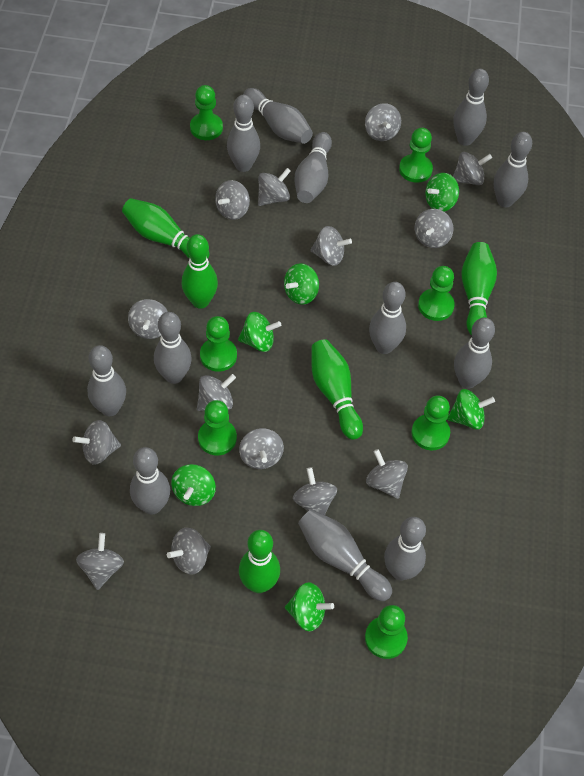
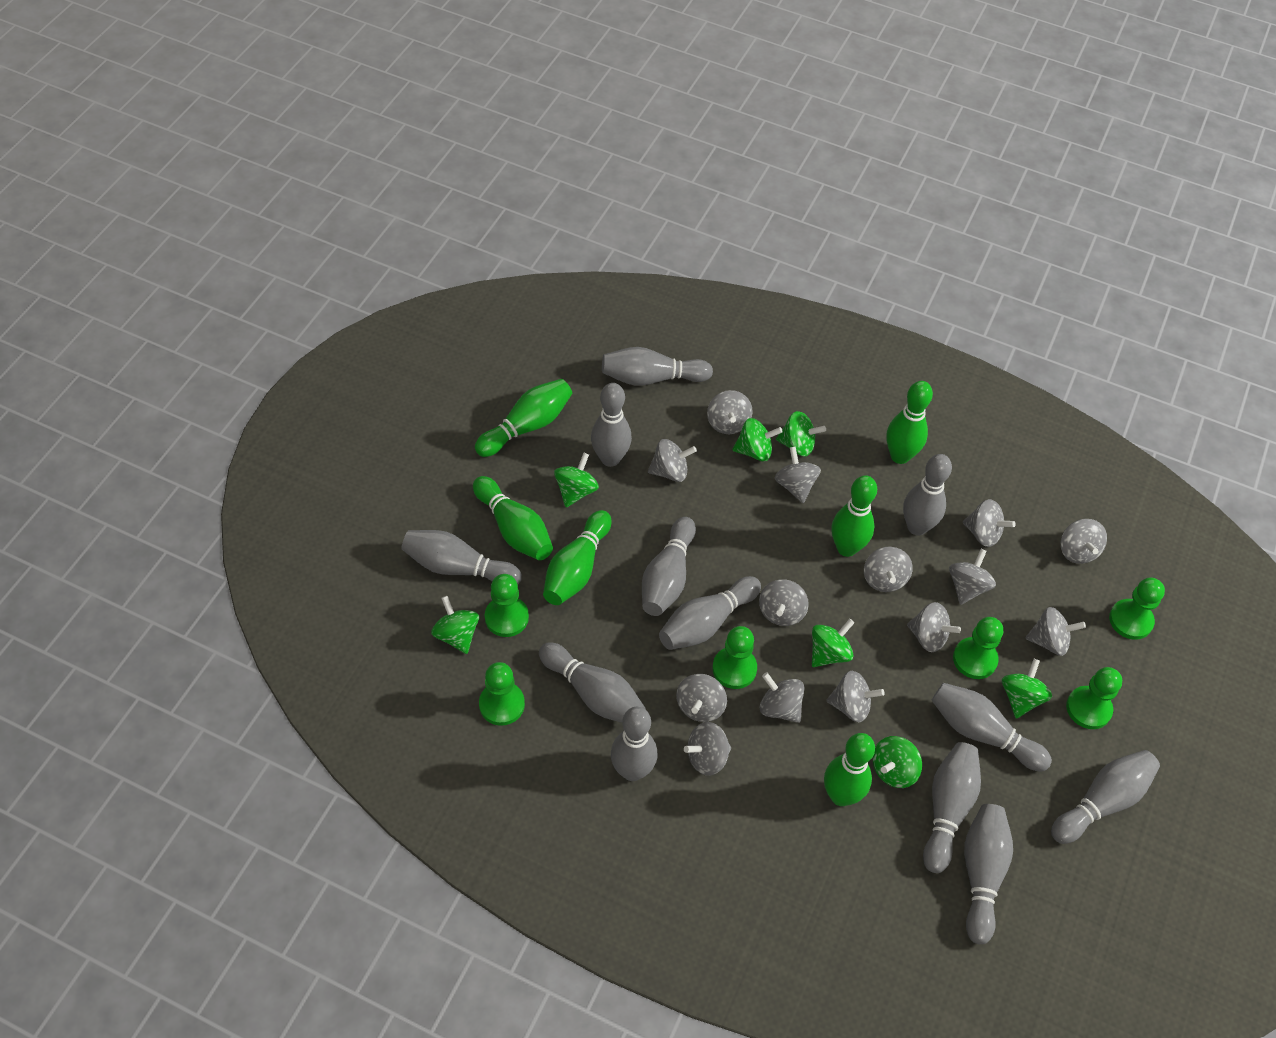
green bowling pin: [122,198,210,259] [181,234,218,309] [239,530,280,593] [311,339,363,440] [461,242,497,335] = 5 -> [473,476,553,560] [475,379,572,457] [543,510,612,605] [824,733,875,806] [831,475,877,557] [886,381,933,464] = 6
green pawn: [190,85,223,140] [198,400,237,455] [200,316,237,372] [365,605,408,659] [399,128,433,183] [411,395,450,450] [418,266,455,321] = 7 -> [479,662,525,726] [485,574,529,637] [713,626,757,689] [953,617,1003,679] [1066,667,1122,729] [1109,578,1165,640] = 6
green spinning top: [171,464,216,506] [238,312,281,352] [284,263,319,305] [285,582,334,631] [425,173,459,212] [447,389,495,429] = 6 -> [431,596,479,654] [554,453,599,507] [733,418,783,461] [776,411,826,456] [812,619,854,667] [873,736,922,788] [1002,659,1052,718] = 7

